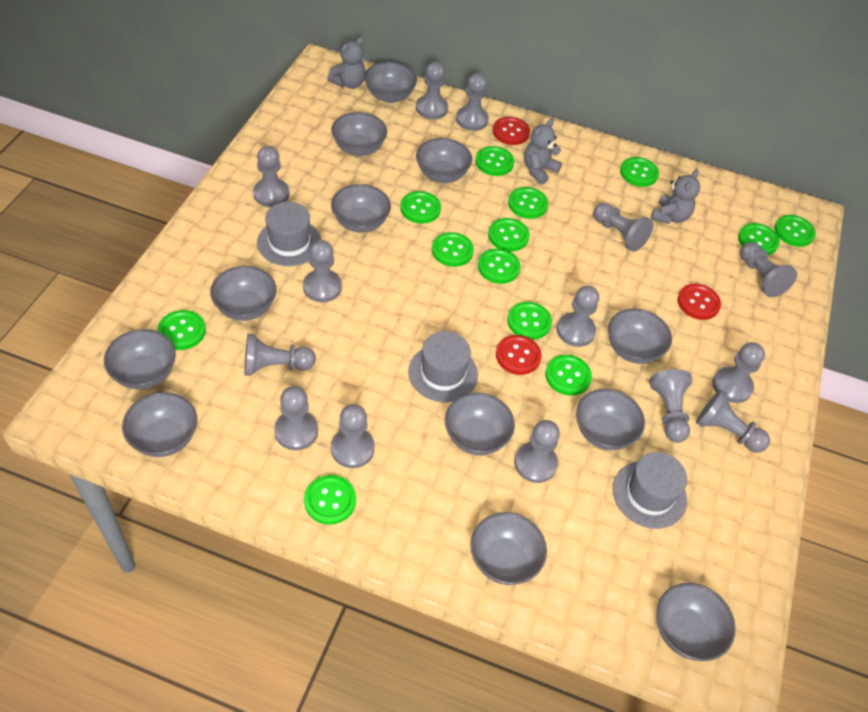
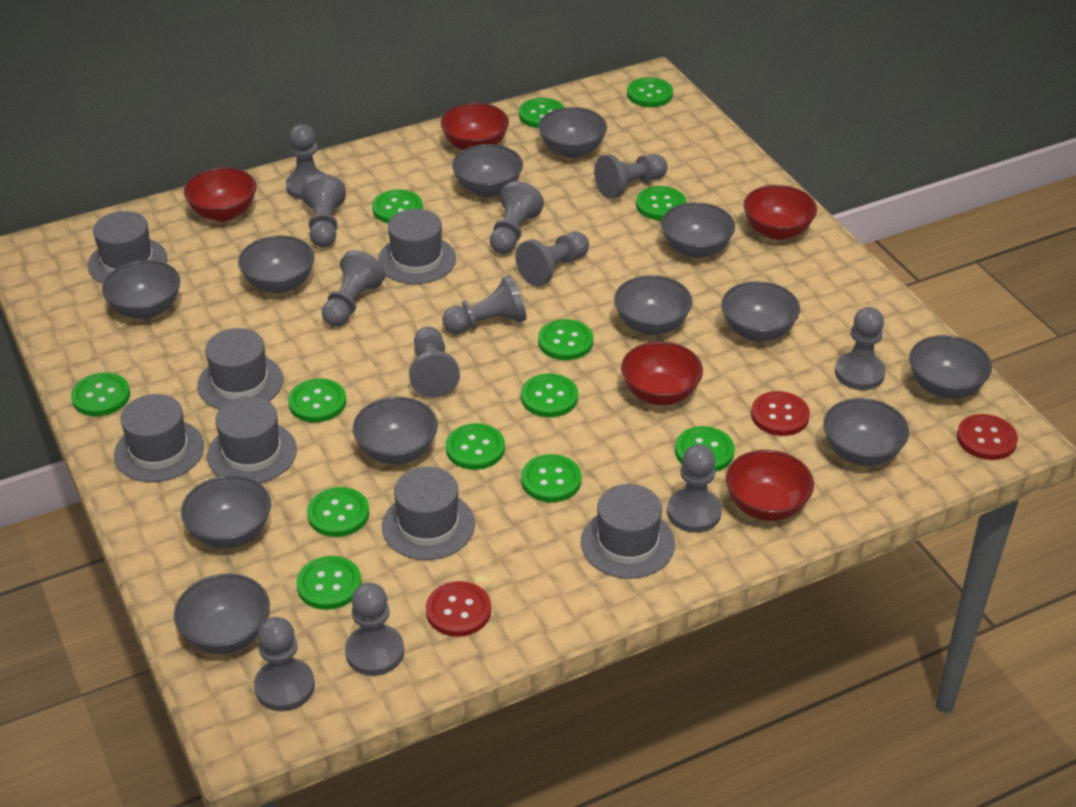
grey hat: [257,202,321,266] [408,331,478,402] [613,452,687,529] = 3 -> [88,211,167,284] [114,394,204,482] [197,328,283,410] [207,396,297,483] [378,209,456,284] [382,467,475,560] [581,484,675,579] = 7
grey pawn: [244,334,316,376] [253,146,289,207] [274,386,318,450] [303,240,342,302] [331,404,375,468] [416,62,448,119] [456,73,489,131] [514,420,560,483] [557,286,599,347] [593,203,653,252] [649,369,692,443] [696,390,770,453] [712,342,765,403] [740,242,797,297] = 14 -> [254,617,315,711] [286,124,325,200] [301,174,346,247] [322,250,386,327] [345,583,404,676] [409,327,460,398] [442,275,527,334] [490,181,544,254] [515,232,589,286] [594,154,667,199] [667,444,722,533] [835,307,886,390] = 12
grey teddy bear: [327,37,366,89] [524,119,562,185] [651,169,700,224] = 3 -> none = 0
red bowl: none = 0 -> [184,167,256,222] [441,103,509,150] [621,341,703,405] [726,450,814,521] [743,185,817,240] = 5

